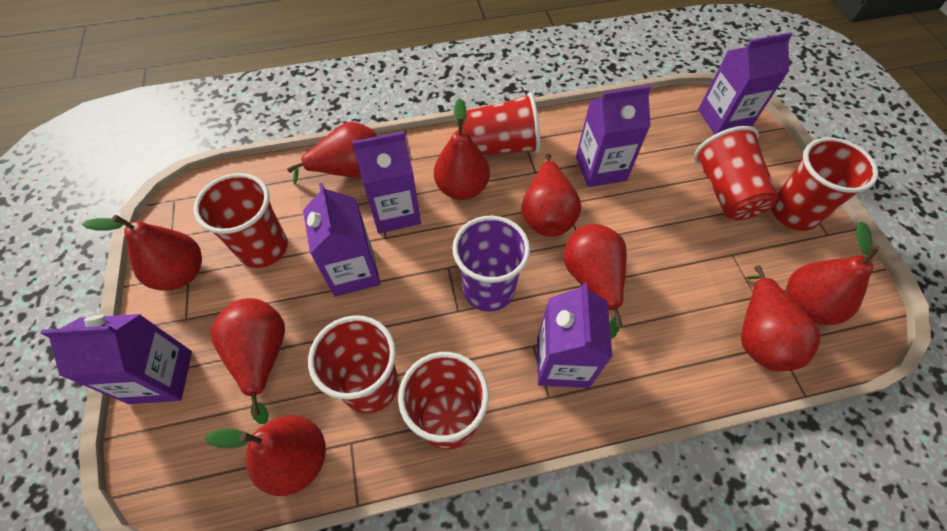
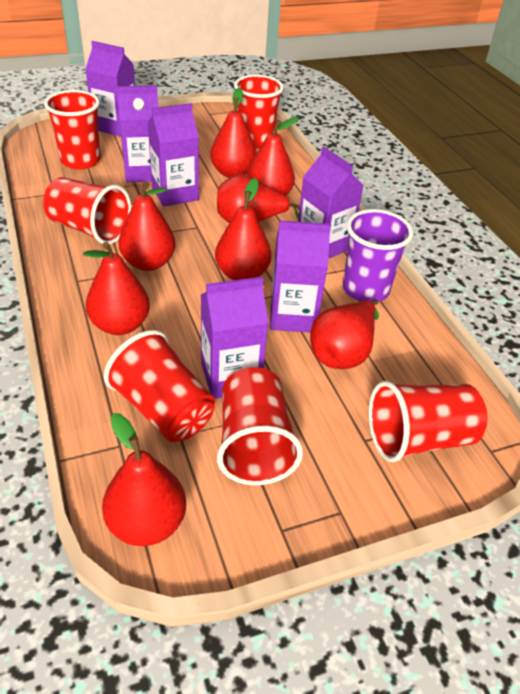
red pear: [82,215,202,291] [205,415,326,496] [211,298,285,424] [287,122,377,184] [434,98,490,200] [522,154,581,237] [563,224,627,339] [741,265,820,371] [786,221,880,325] = 9 -> [83,242,150,335] [102,413,186,546] [118,182,175,271] [210,87,257,178] [215,178,272,280] [217,174,300,223] [247,117,299,196] [310,299,379,369] = 8

